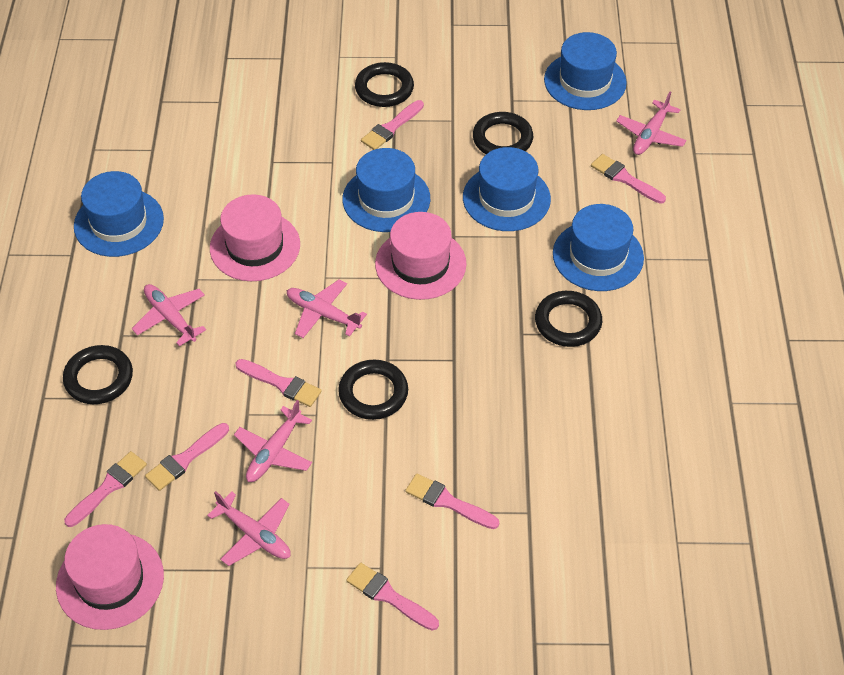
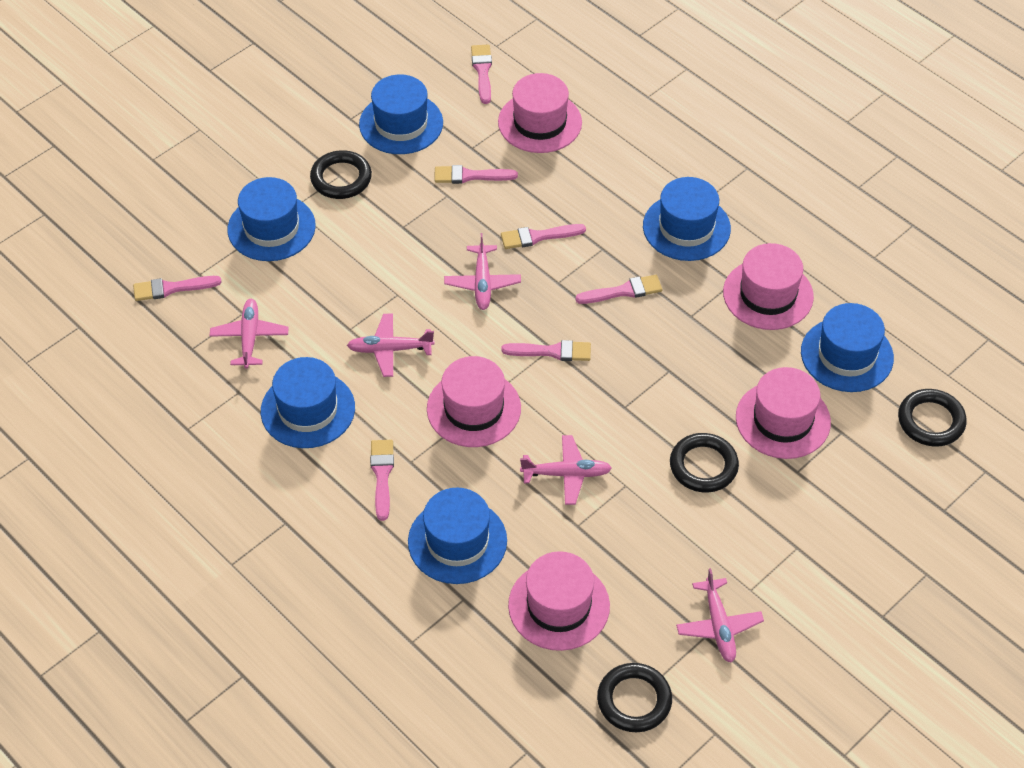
black ring: [63,345,133,404] [338,360,408,420] [355,62,414,107] [473,112,533,154] [535,291,602,347] = 5 -> [310,150,372,199] [597,663,672,732] [670,433,739,493] [898,389,967,447] = 4
blue hat: [74,171,164,257] [342,148,430,232] [463,147,551,231] [544,32,627,110] [553,204,644,291] = 5 -> [228,177,316,261] [261,357,355,448] [359,74,443,154] [408,488,507,584] [643,177,731,261] [801,303,894,392] = 6
pink hat: [56,524,164,630] [210,194,300,281] [375,212,467,300] = 3 -> [427,356,521,447] [498,73,582,153] [508,551,610,651] [723,243,814,330] [736,367,831,459] = 5

